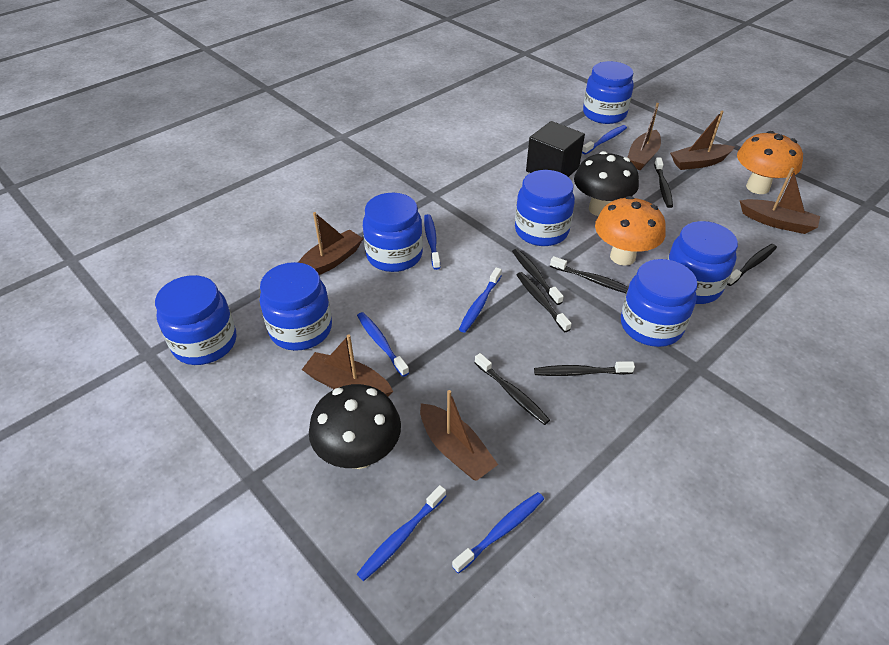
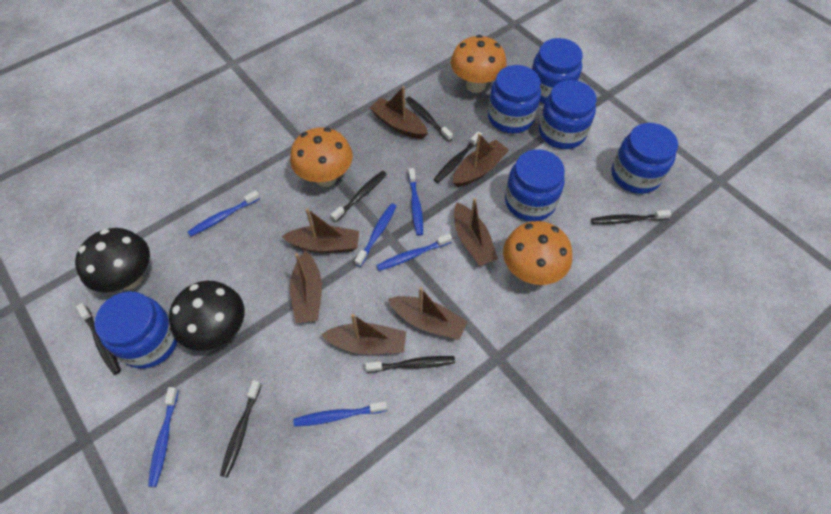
black cube: [526,121,585,177] = 1 -> none = 0
blue jar: [155,275,236,365] [260,262,332,351] [363,193,423,272] [515,170,575,246] [583,61,634,124] [621,259,698,347] [668,221,738,304] = 7 -> [94,291,178,369] [488,65,541,133] [505,149,565,221] [532,38,583,104] [539,80,596,149] [612,123,678,194] = 6
brown boat: [298,212,363,275] [302,335,393,397] [420,390,498,481] [627,103,661,170] [670,111,735,170] [740,167,820,234] = 6 -> [282,208,359,253] [290,251,322,323] [321,314,406,354] [369,86,428,139] [388,287,468,340] [453,133,509,187] [454,198,498,266] = 7
orange mushroom: [595,196,666,266] [737,131,803,194] = 2 -> [290,127,353,187] [451,35,507,93] [503,221,572,285] = 3

